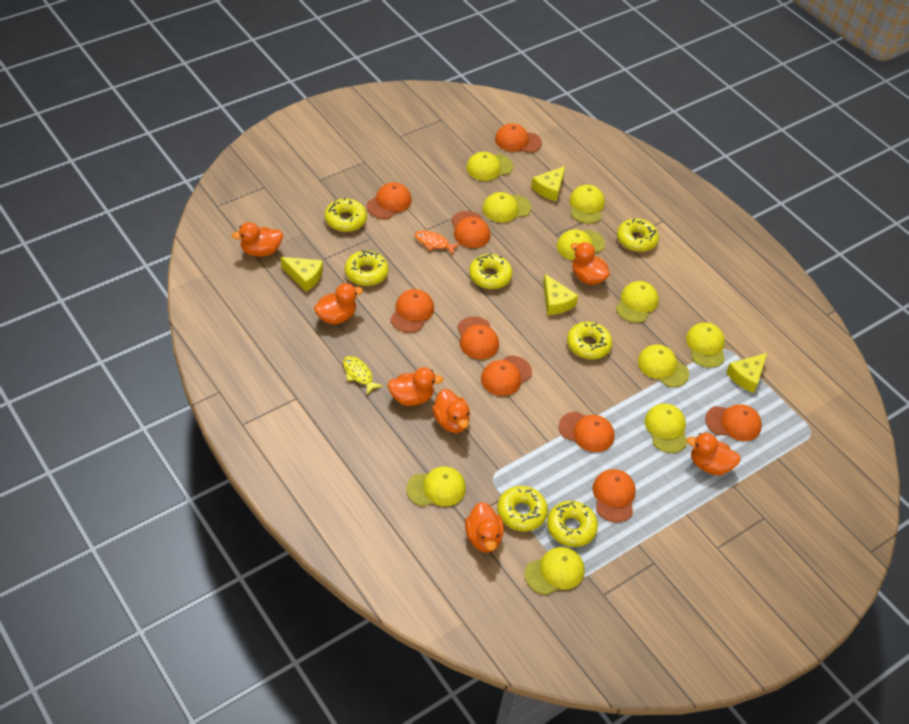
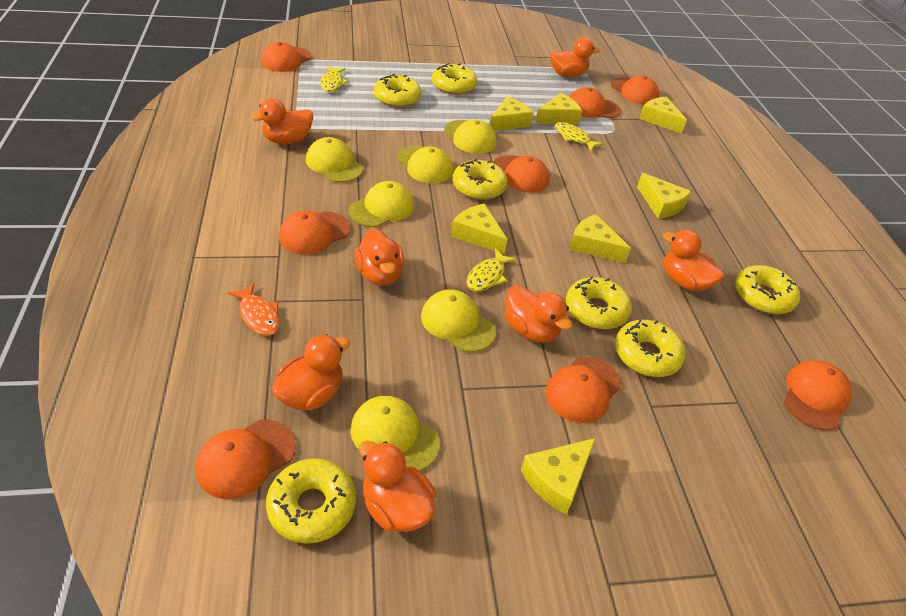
orange cap: [367,182,412,219] [390,289,434,333] [451,211,490,248] [457,316,499,359] [481,356,532,396] [495,123,542,153] [559,412,614,452] [593,469,636,522] [705,404,762,441] = 9 -> [196,419,296,499] [261,42,312,72] [279,211,351,255] [493,155,550,193] [546,357,621,423] [569,87,621,118] [611,76,659,105] [784,360,852,431] = 8
yellow cap: [406,467,466,506] [466,152,513,181] [483,192,531,223] [525,547,585,595] [557,229,605,260] [569,185,605,224] [616,281,659,323] [638,345,689,387] [645,404,688,453] [686,323,725,368] = 10 -> [306,137,363,183] [348,181,414,227] [350,396,440,471] [397,146,453,184] [421,289,496,352] [444,119,496,154] = 6
yellow cheese: [281,257,323,292] [531,166,565,201] [543,274,578,315] [726,353,767,393] = 4 -> [451,203,507,254] [490,97,534,131] [521,438,596,514] [535,93,582,124] [569,214,631,263] [637,173,691,219] [639,97,687,134] = 7
yellow fish: [343,356,383,395] = 1 -> [320,66,348,92] [466,248,517,291] [555,122,603,151] = 3

